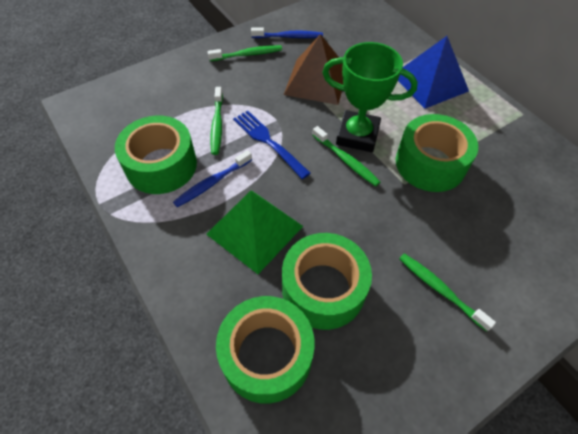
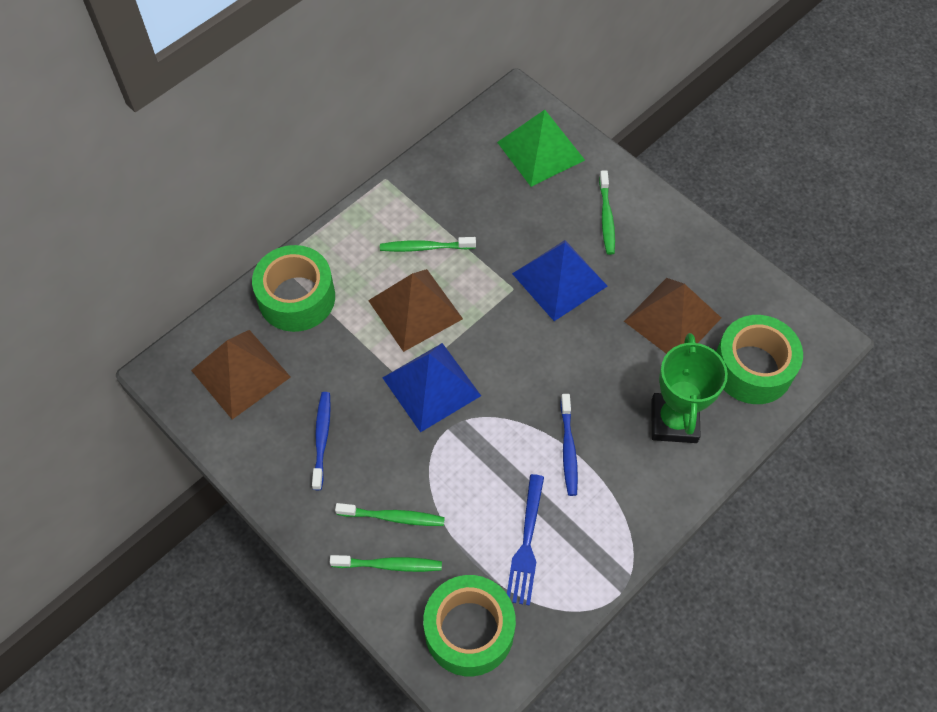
blue pyramid: [398,36,469,109] = 1 -> [382,343,481,432] [512,240,607,321] = 2
brown pyramid: [284,34,344,105] = 1 -> [191,330,291,419] [368,269,463,352] [624,278,721,354] = 3
green tape: [115,116,197,194] [216,296,315,404] [282,233,372,330] [396,114,478,192] = 4 -> [252,245,335,332] [423,575,516,676] [716,315,803,404] = 3

